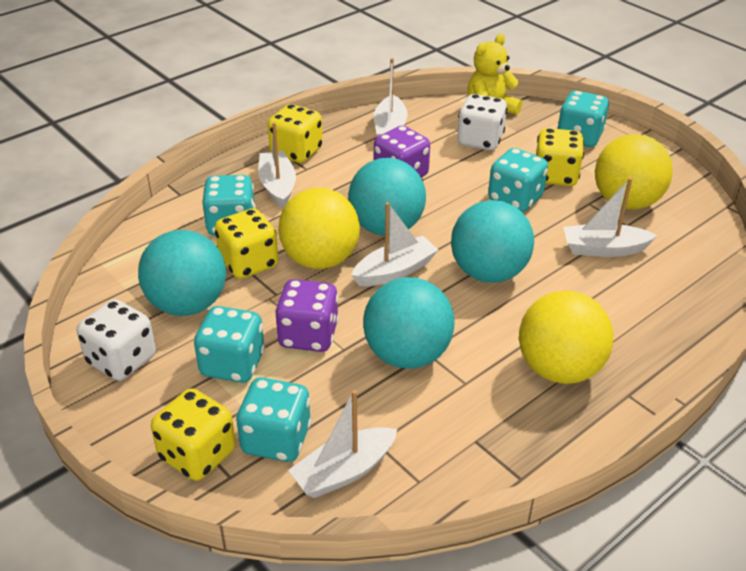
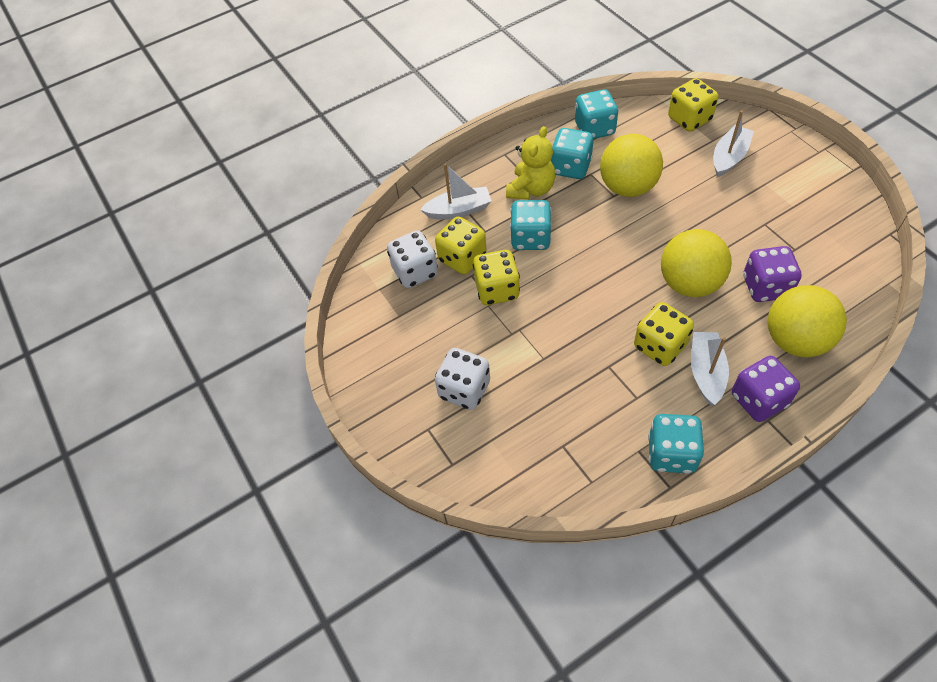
turquoise ball: [138,230,226,316] [348,158,426,236] [363,277,455,369] [451,200,534,283] = 4 -> none = 0
turquoise dice: [194,306,265,383] [202,175,256,236] [236,377,311,462] [488,148,548,212] [557,90,609,147] = 5 -> [510,200,552,250] [551,128,593,179] [575,89,618,139] [648,414,704,474] = 4
white boat: [258,122,296,208] [288,390,397,498] [351,202,438,286] [374,58,408,136] [563,178,658,257] = 5 -> [420,163,492,219] [691,332,729,405] [714,110,754,177] = 3

